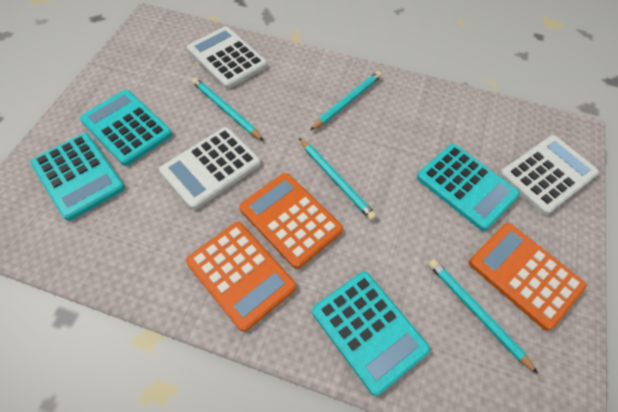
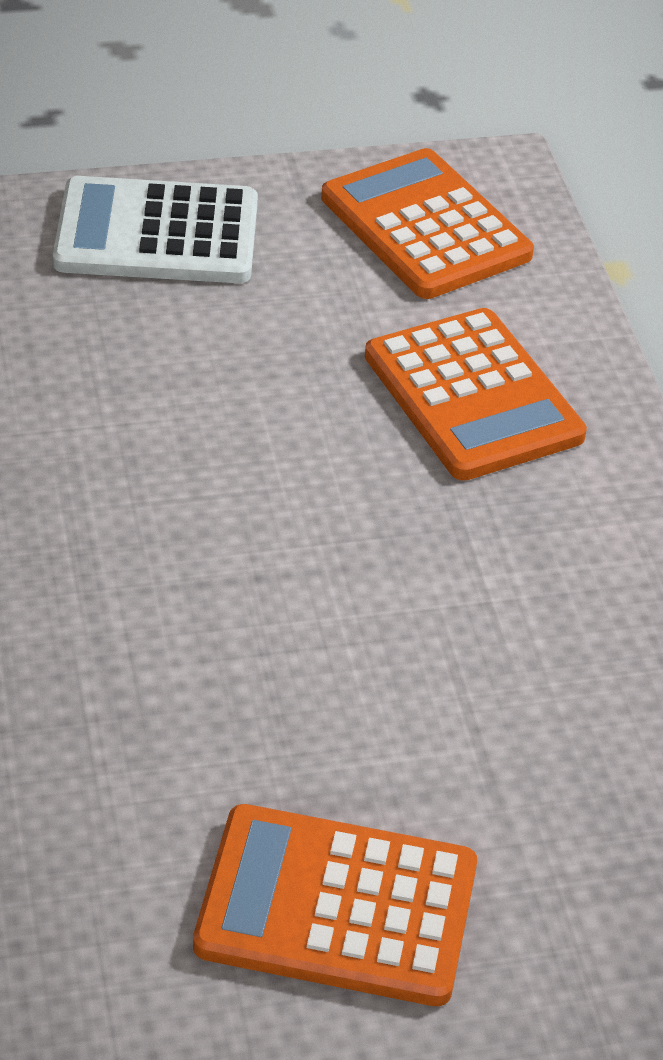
turquoise calculator: [30,133,125,221] [80,90,172,166] [312,272,430,396] [417,144,520,231] = 4 -> none = 0
turquoise pencil: [192,78,264,141] [299,138,376,220] [310,71,382,130] [428,259,538,374] = 4 -> none = 0
white calculator: [159,127,261,210] [187,26,267,89] [500,135,599,215] = 3 -> [53,176,258,283] = 1

